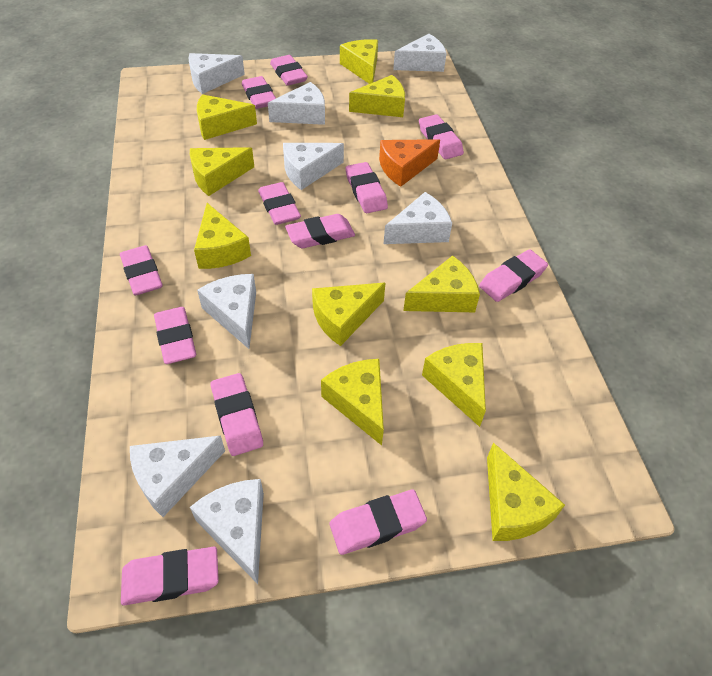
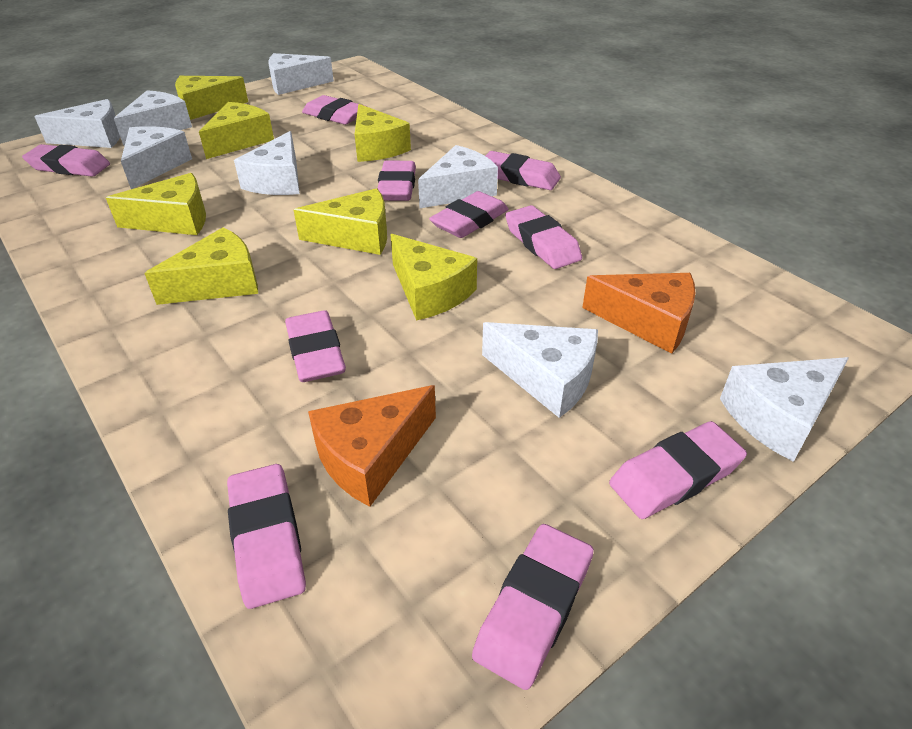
orange cheese: [379,139,440,187] = 1 -> [308,385,436,507] [582,273,696,354] = 2
pink eraser: [120,245,162,295] [121,546,219,605] [154,307,196,364] [211,373,263,456] [242,76,276,109] [258,182,301,225] [270,55,308,86] [285,214,355,248] [330,490,427,555] [346,162,388,213] [419,114,464,159] [479,249,548,302] = 12 -> [22,144,110,177] [227,464,306,609] [285,310,346,382] [302,95,367,125] [377,161,416,201] [429,191,509,238] [472,524,594,690] [485,151,561,190] [505,205,582,269] [609,421,747,519] = 10
yellow cheese: [190,147,254,196] [194,203,251,269] [197,94,257,140] [312,283,385,346] [321,359,384,445] [340,39,378,84] [349,75,405,117] [403,256,480,312] [422,343,486,427] [487,443,565,541] = 10 -> [106,173,206,235] [144,227,258,305] [175,76,248,120] [199,102,274,159] [294,188,387,255] [355,104,411,162] [390,234,477,321] = 7

